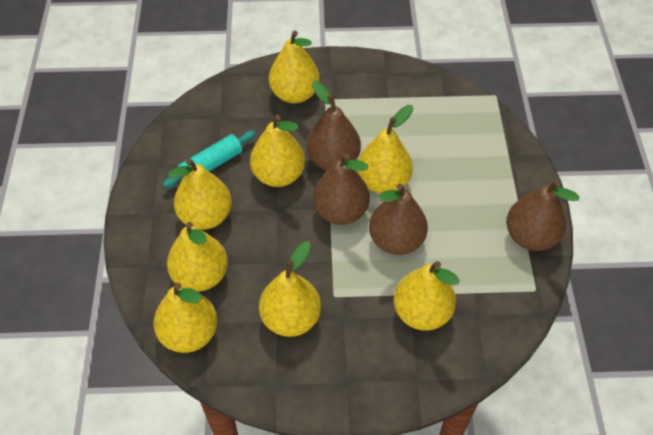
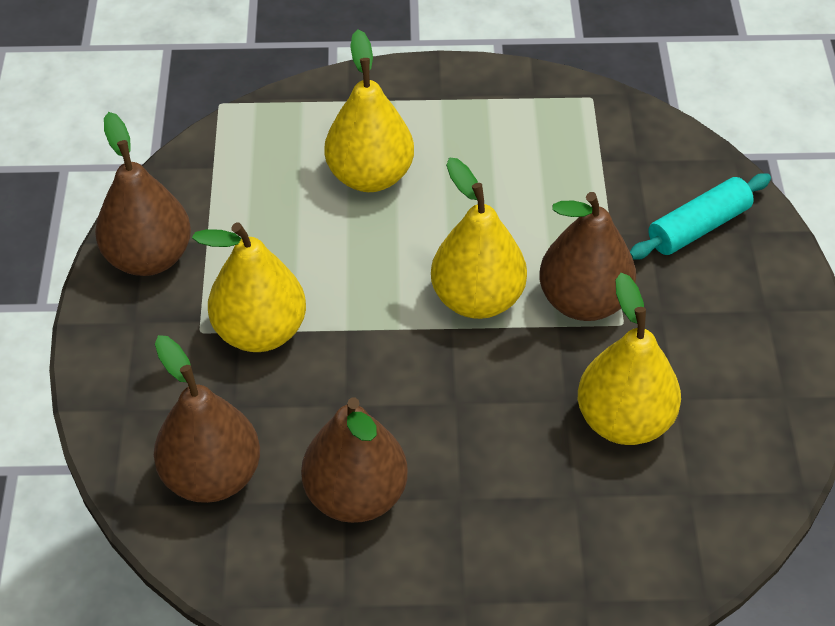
yellow pear: [153,283,218,353] [167,222,228,292] [168,158,232,230] [250,114,305,187] [259,241,321,337] [269,31,320,103] [357,105,413,194] [393,261,459,331] = 8 -> [192,223,306,352] [324,30,414,192] [431,157,527,319] [578,273,681,445] = 4

